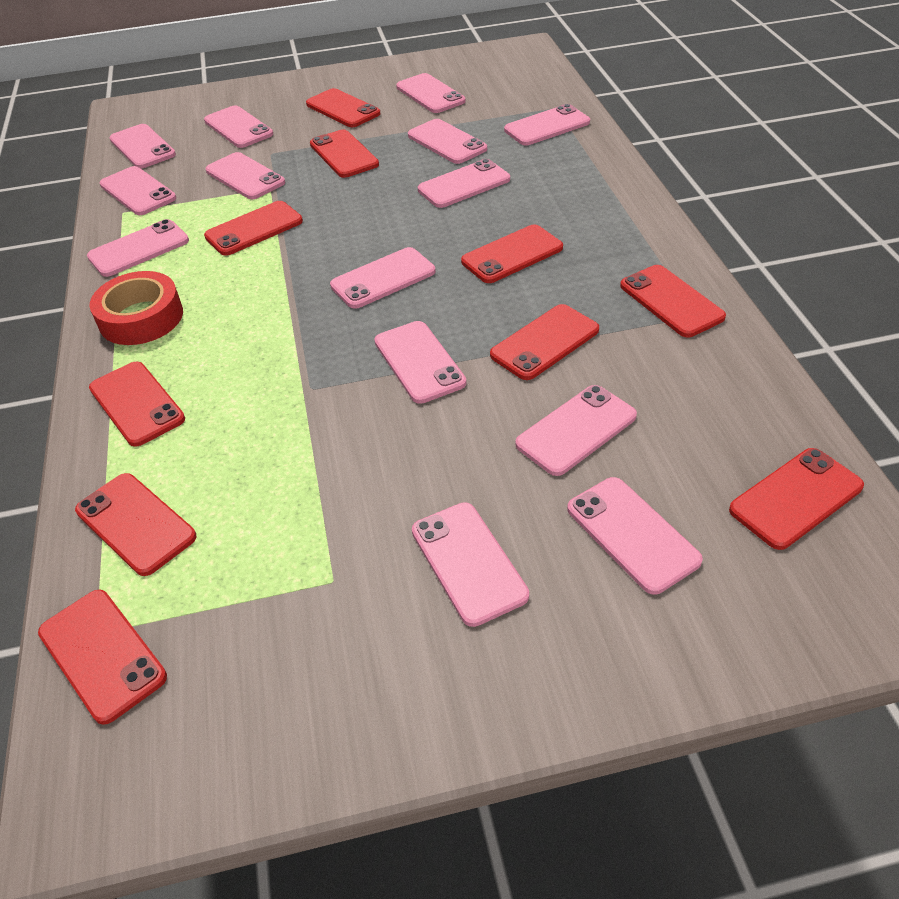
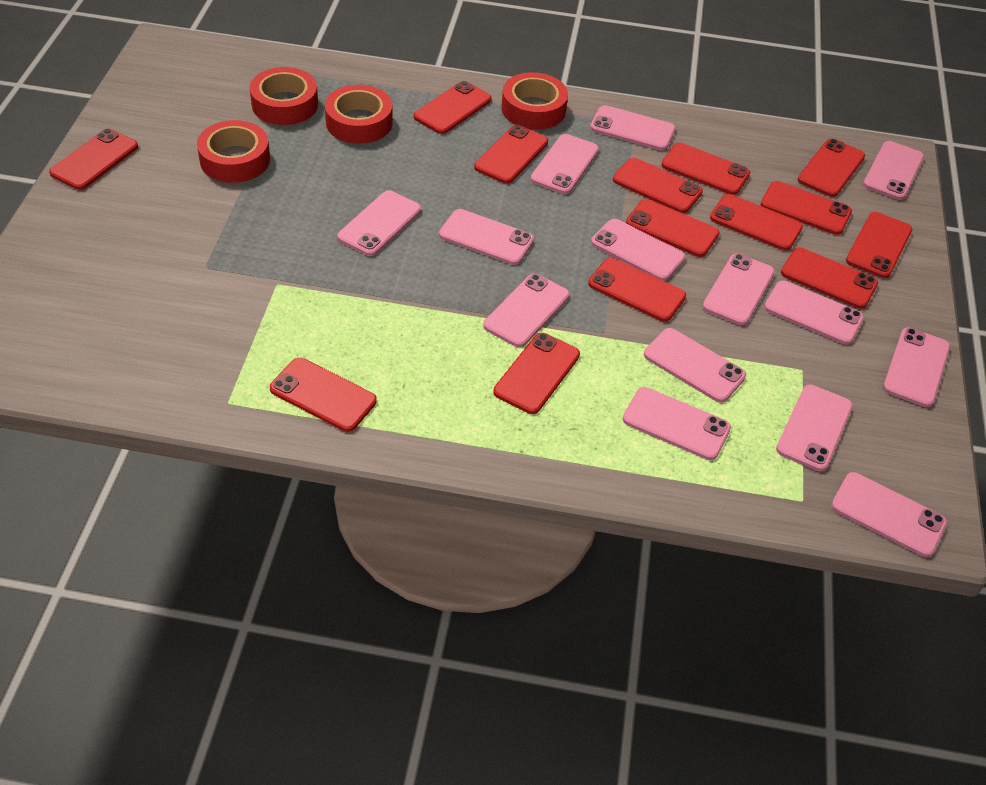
red phone: [38,589,167,725] [75,473,196,576] [89,362,185,447] [204,201,303,256] [306,88,380,127] [310,130,379,178] [461,224,563,283] [490,304,599,380] [620,265,726,337] [729,448,864,550] = 10 -> [49,128,138,190] [270,358,377,432] [414,81,492,134] [474,125,548,184] [493,333,580,414] [588,258,686,322] [613,158,703,213] [626,199,720,257] [661,143,750,195] [710,194,803,251] [761,181,852,235] [781,247,878,309] [797,139,865,197] [846,212,912,278] = 14
red tape: [89,271,183,345] = 1 -> [197,120,270,183] [250,67,318,125] [325,85,393,144] [501,72,568,130] = 4

